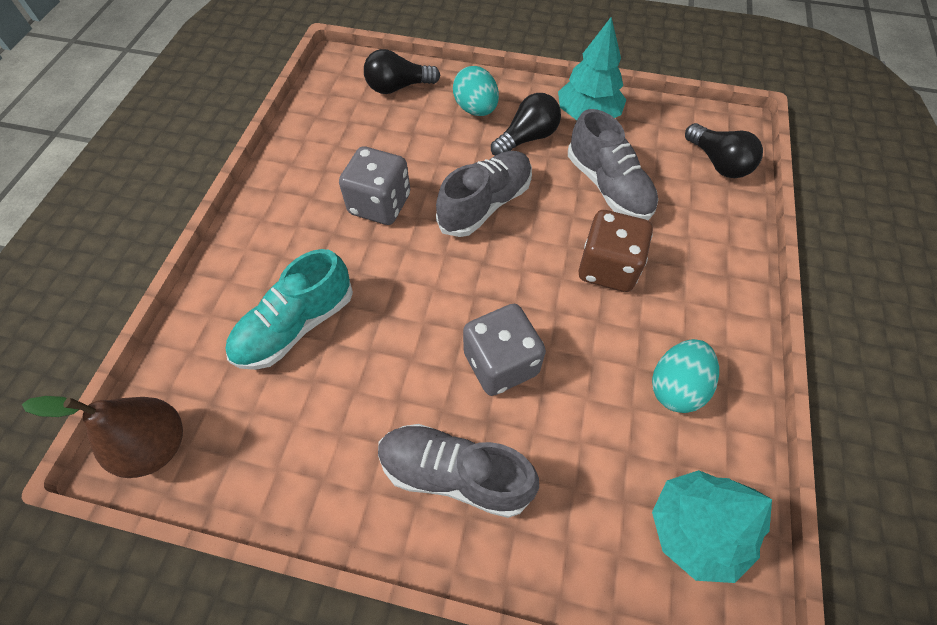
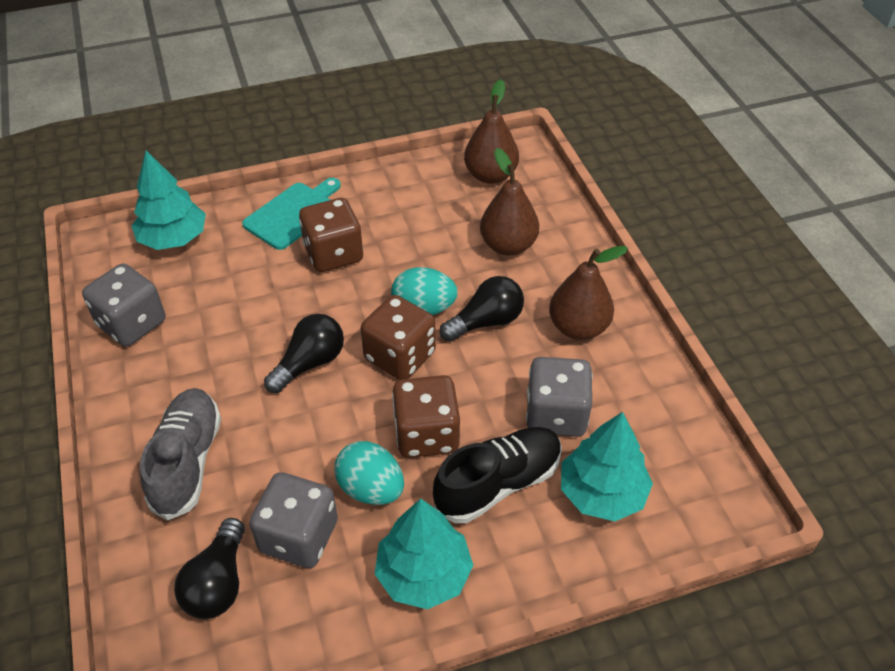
black shoe: none = 0 -> [433,427,562,523] = 1
brown dice: [578,210,653,292] = 1 -> [299,198,363,272] [361,295,436,380] [392,375,460,458] = 3
brown pear: [21,396,183,478] = 1 -> [464,79,519,184] [480,148,539,256] [549,246,628,340] = 3
grey dice: [339,146,410,225] [463,304,546,396] = 2 -> [82,263,165,347] [249,472,338,568] [526,357,593,437] = 3
grey shoe: [378,424,539,518] [436,151,532,237] [568,109,658,220] = 3 -> [140,388,221,520] = 1
turquoise cutting board: none = 0 -> [242,178,341,250] = 1
turquoise shoe: [225,249,353,370] = 1 -> none = 0
turquoise tree: [558,17,626,120] [652,470,772,583] = 2 -> [131,150,206,250] [375,498,473,609] [561,412,653,521] = 3

